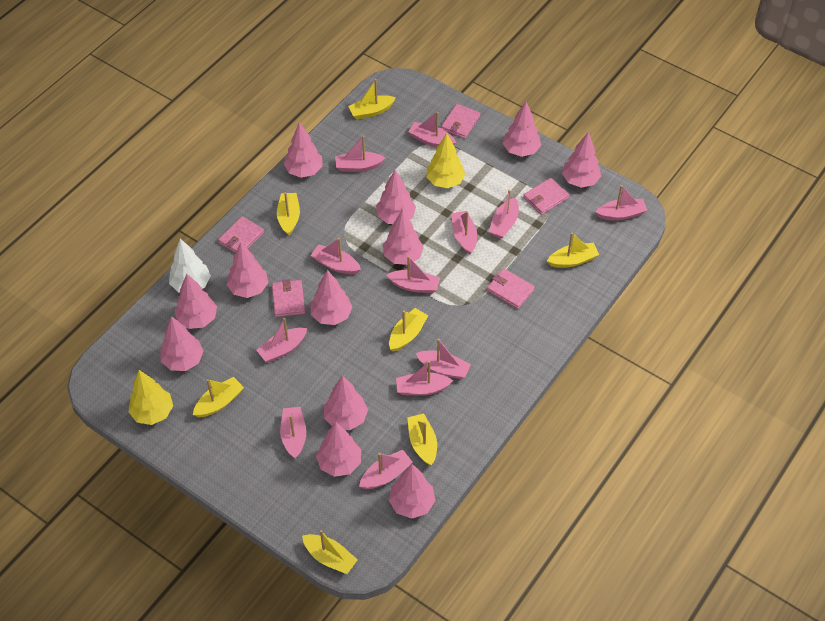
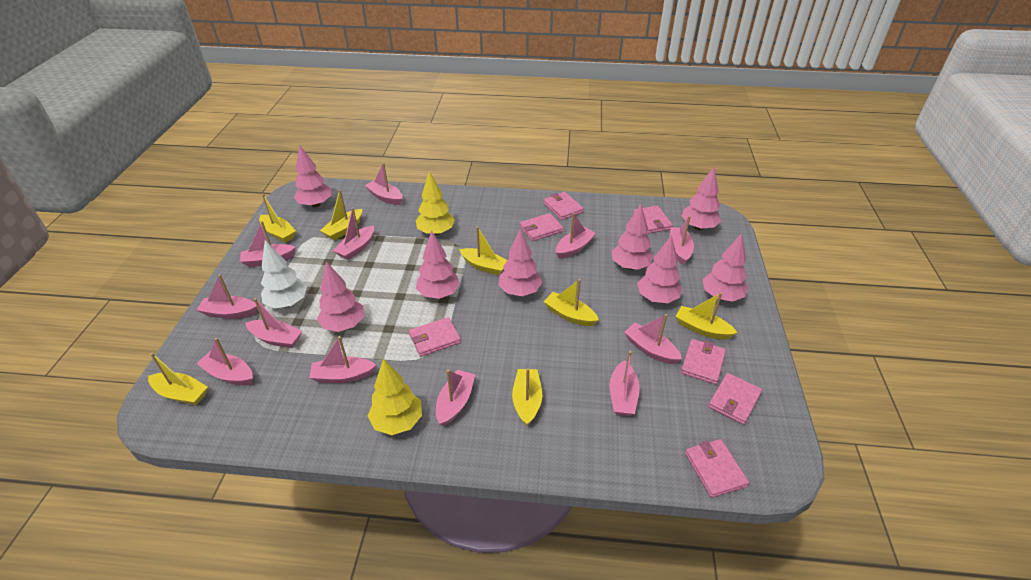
pink tree: [161,316,204,371] [174,274,217,329] [226,242,269,298] [284,122,323,178] [311,270,352,325] [316,422,361,477] [324,375,368,430] [376,170,416,224] [383,209,424,265] [389,464,435,519] [503,102,541,157] [562,132,601,188] = 12 -> [294,145,332,207] [317,261,364,332] [416,230,460,299] [499,228,542,296] [612,204,654,270] [637,235,682,303] [681,166,721,230] [702,233,748,302] = 8
pink wallet: [218,216,264,253] [272,279,305,317] [441,104,481,139] [487,269,535,309] [523,178,569,215] = 5 -> [409,317,461,357] [520,213,564,241] [543,192,584,220] [633,206,673,234] [681,339,726,385] [685,439,749,498] [708,373,762,425] = 7

